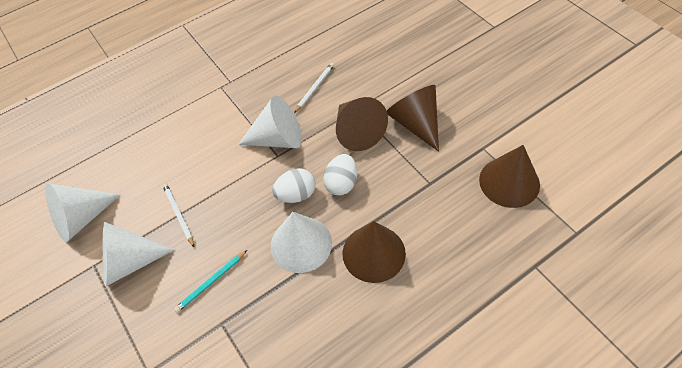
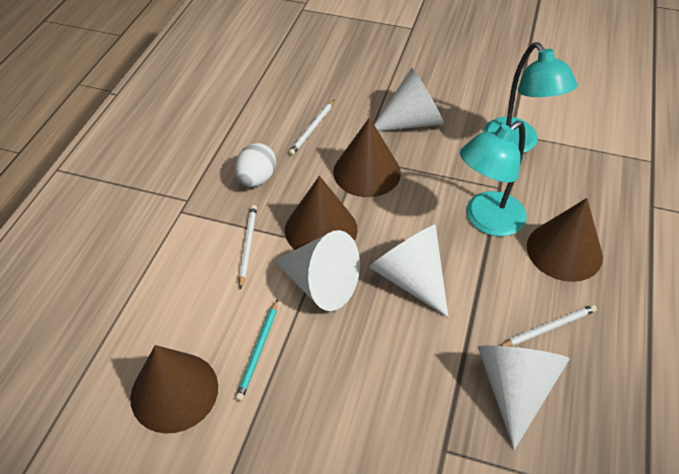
turquoise lamp: none = 0 -> [460,121,527,236] [484,42,577,153] = 2
white egg: [272,168,316,203] [323,154,357,195] = 2 -> [235,143,276,187] = 1
white pencil: [163,183,194,247] [294,63,334,113] = 2 -> [239,205,257,290] [289,100,334,155] [500,305,597,347] = 3

